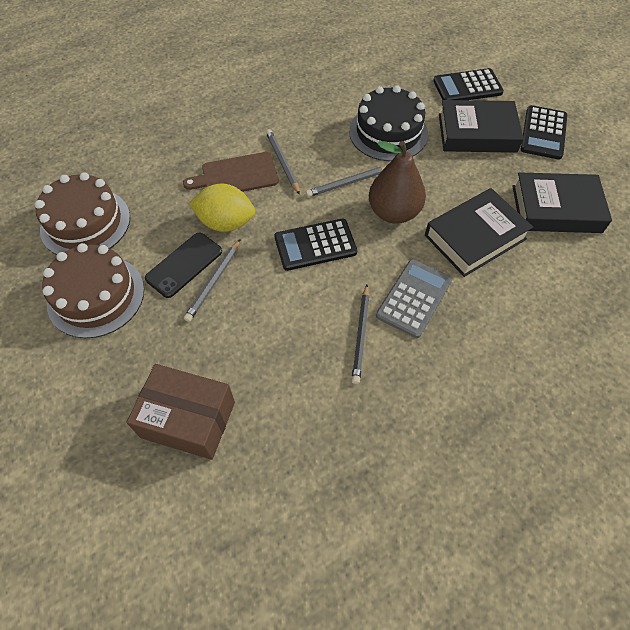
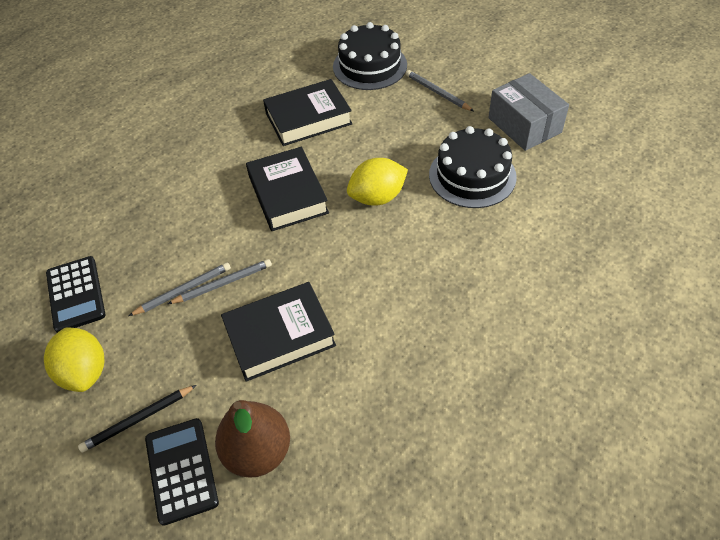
black cake: [349,85,428,161] = 1 -> [333,22,407,90] [429,126,517,208] = 2
black calculator: [275,219,357,271] [433,68,504,100] [521,105,567,160] = 3 -> [46,256,106,333] [145,418,219,526] = 2
black phone: [145,233,222,298] = 1 -> none = 0
brown box: [126,364,235,460] = 1 -> none = 0
brown cake: [35,172,130,255] [42,243,144,338] = 2 -> none = 0
brown cutting board: [183,152,279,192] = 1 -> none = 0
grey box: none = 0 -> [488,73,569,151] = 1
grey calculator: [376,259,452,338] = 1 -> none = 0
yellow lemon: [189,184,255,232] = 1 -> [44,327,104,392] [347,158,408,206] = 2

